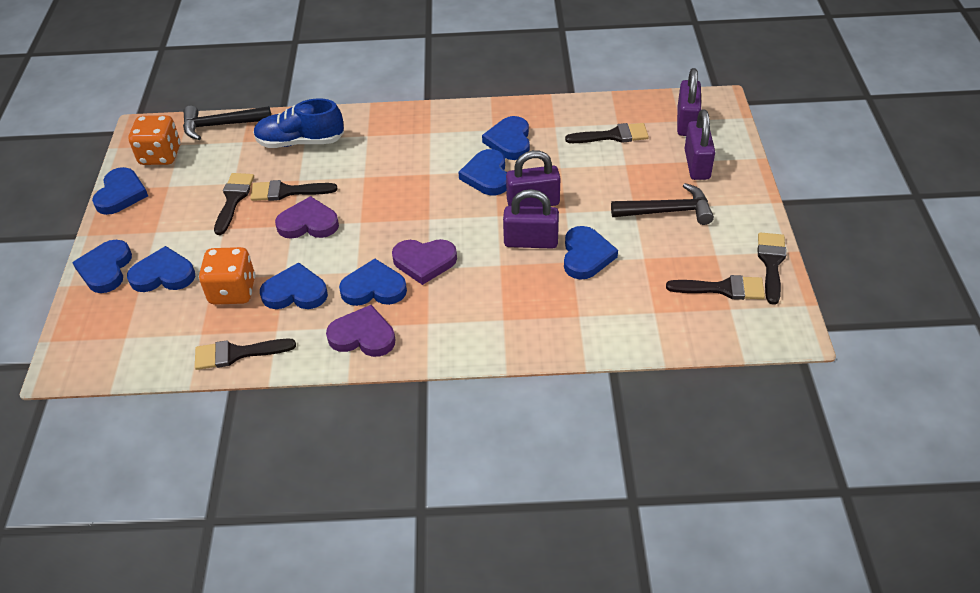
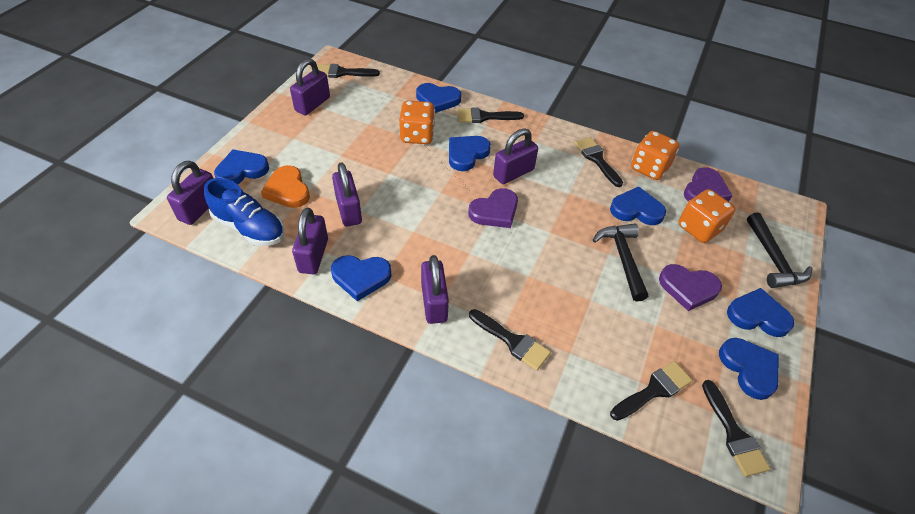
blue heart: [72,240,132,293] [92,167,148,215] [127,246,195,292] [260,262,328,309] [339,259,407,306] [458,149,507,195] [482,116,530,160] [564,226,618,280] = 8 -> [214,149,269,184] [331,255,392,301] [416,83,461,113] [449,136,491,171] [610,186,666,225] [719,338,779,400] [727,288,794,337] = 7
orange dice: [129,115,181,165] [199,247,256,305] = 2 -> [399,101,435,144] [631,131,679,180] [679,189,735,243] = 3
orange heart: none = 0 -> [261,165,310,208] = 1
purple padlock: [503,189,559,249] [506,150,560,207] [677,68,701,136] [684,109,715,180] = 4 -> [167,160,214,225] [290,59,330,115] [292,208,328,274] [332,162,362,227] [421,255,449,324] [493,128,538,184] = 6

